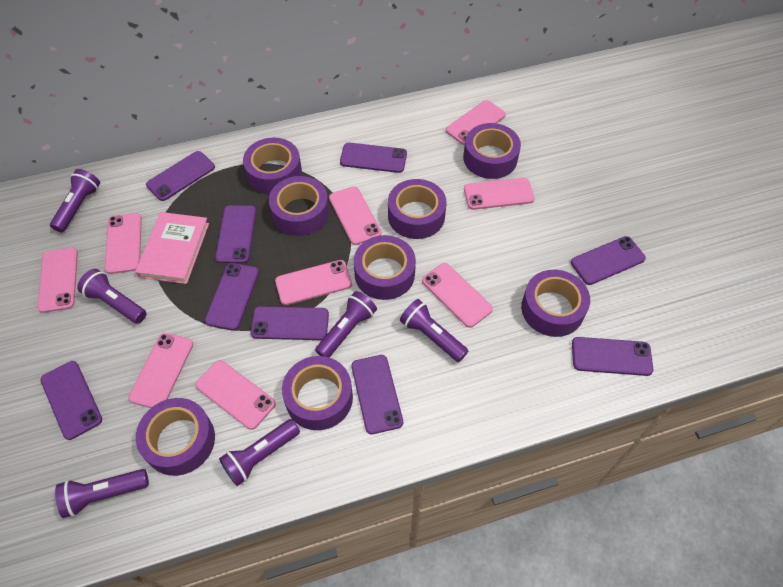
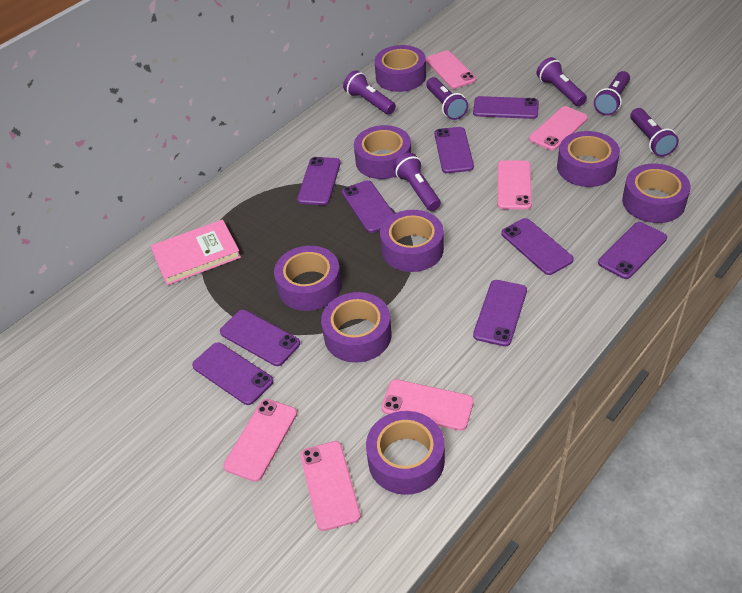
pink phone: [37,248,78,313] [105,213,142,274] [128,333,193,408] [196,360,276,430] [275,260,352,305] [329,186,382,245] [422,263,493,328] [446,100,506,145] [464,178,534,210] = 9 -> [223,399,297,482] [300,441,361,531] [381,379,474,431] [426,50,476,89] [498,160,532,210] [529,106,588,151] = 6

